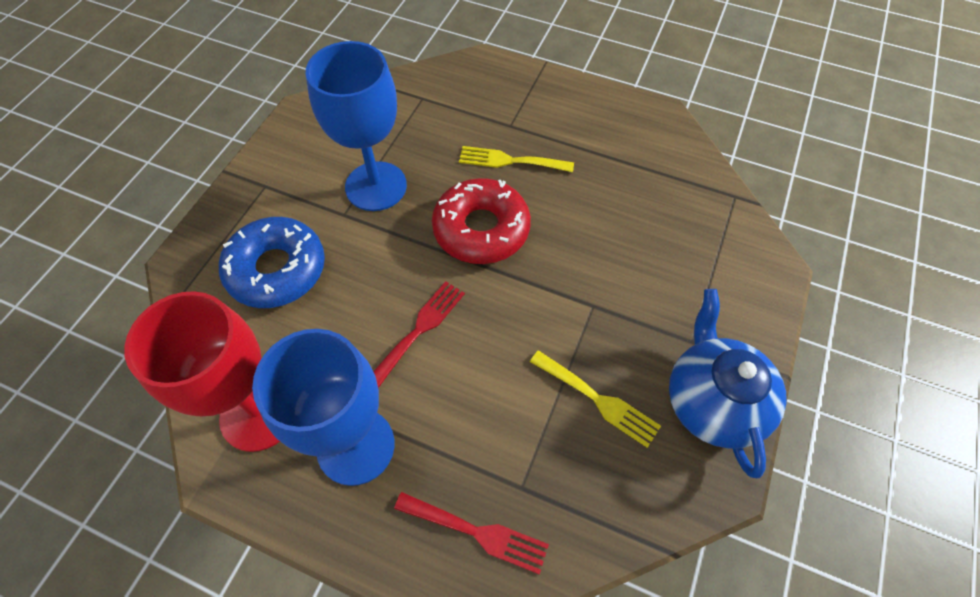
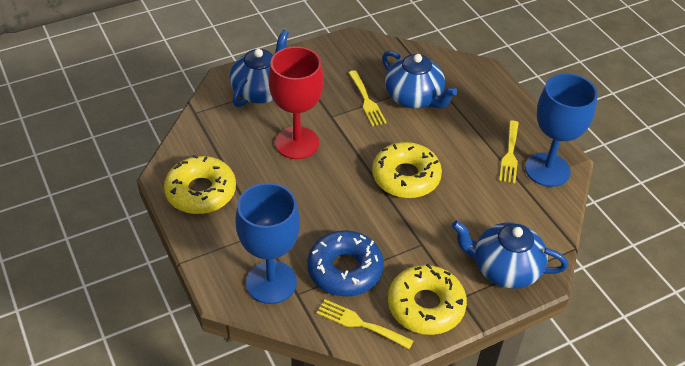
blue teapot: [669,289,787,478] = 1 -> [230,30,289,107] [382,51,458,109] [452,221,568,289] = 3
red donut: [432,178,531,264] = 1 -> none = 0
red fork: [373,281,465,388] [394,492,549,575] = 2 -> none = 0
yellow donut: none = 0 -> [164,155,236,214] [372,142,442,198] [388,264,467,335] = 3
yellow fork: [459,146,574,172] [530,350,661,448] = 2 -> [317,299,414,349] [348,70,387,127] [499,120,519,183] = 3

